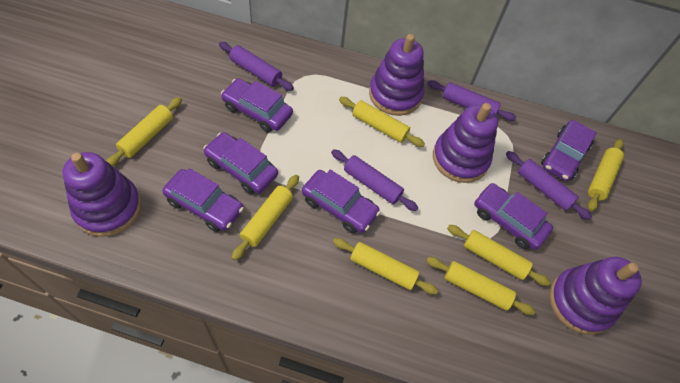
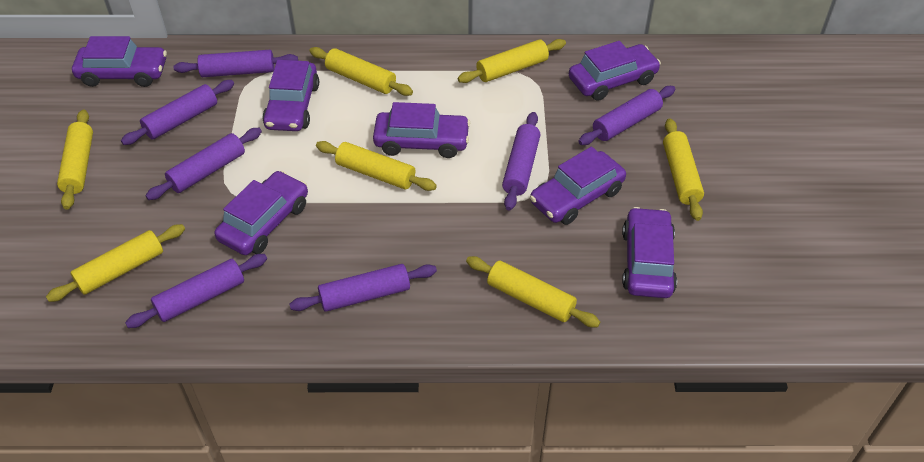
purple car: [162,168,244,232] [203,132,278,194] [221,78,293,132] [302,169,381,233] [474,183,553,250] [541,120,597,181] = 6 -> [72,36,167,87] [215,171,308,255] [262,60,319,131] [373,102,470,158] [530,147,626,225] [569,41,661,101] [622,207,677,298] = 7
purple rolling pin: [219,42,294,91] [331,149,418,211] [427,80,517,121] [506,151,592,220] = 4 -> [121,80,234,145] [125,254,267,328] [145,128,262,200] [173,50,298,77] [290,264,437,312] [502,112,540,211] [578,86,675,145] = 7
purple stacking toy: [62,152,142,237] [369,34,424,116] [433,103,498,183] [549,257,642,335] = 4 -> none = 0

